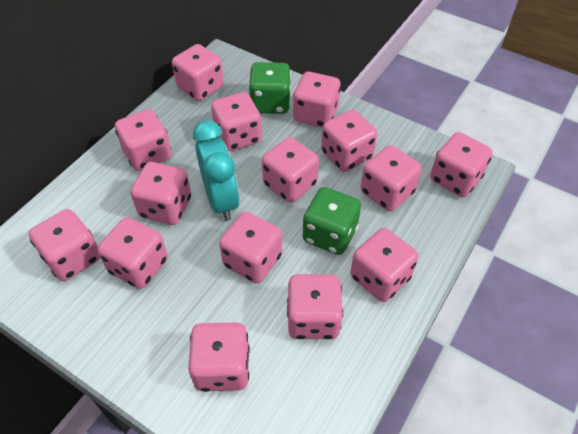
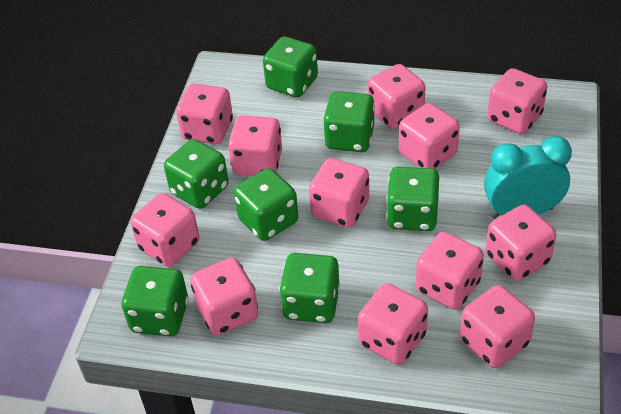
green dice: [249,62,291,114] [303,187,361,255] = 2 -> [122,266,188,336] [164,139,229,209] [234,168,298,241] [263,36,318,98] [279,253,340,323] [323,91,375,152] [386,167,439,231] = 7
pink dice: [29,209,100,281] [97,217,168,289] [115,109,172,171] [130,162,191,225] [172,44,224,101] [188,322,250,392] [211,92,262,151] [219,212,282,283] [262,137,319,203] [287,274,343,339] [293,72,341,128] [321,110,377,172] [350,228,418,302] [361,145,422,211] [430,132,492,197] = 15 -> [130,193,200,267] [176,83,233,144] [190,258,259,335] [228,116,282,176] [309,158,369,228] [358,283,428,365] [368,64,425,129] [399,103,460,169] [416,232,484,310] [460,285,535,368] [485,204,556,281] [487,68,547,134] = 12

